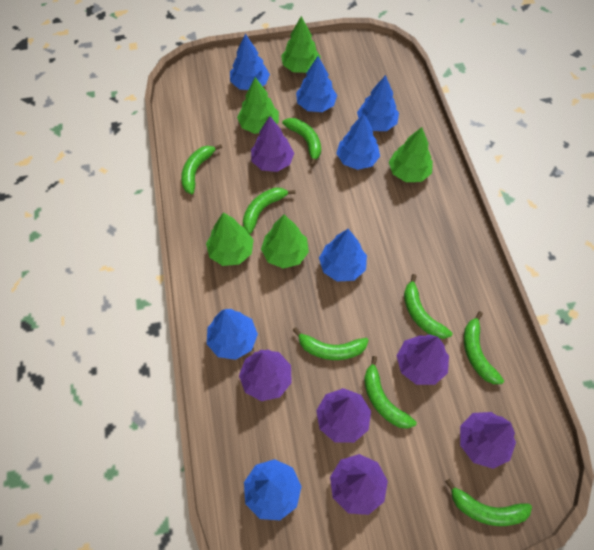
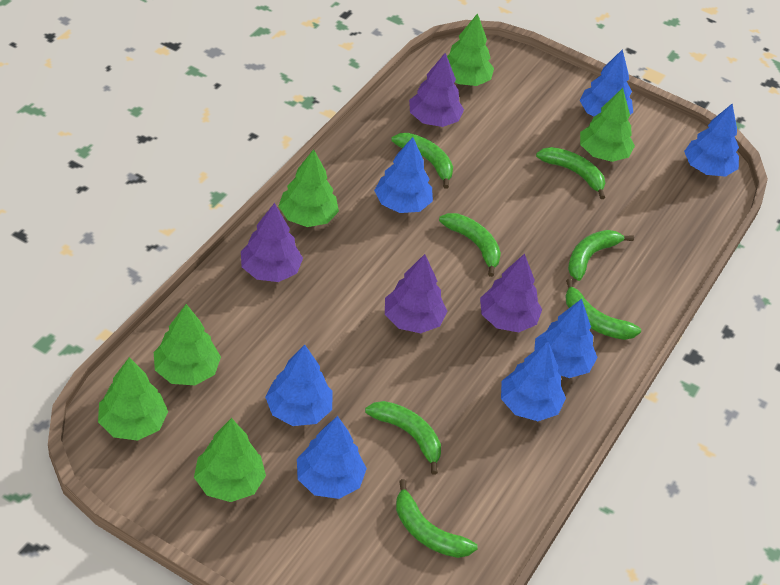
green banana: [181,144,222,194] [243,188,296,234] [282,118,321,166] [293,327,369,360] [364,356,416,429] [404,274,452,339] [445,479,532,526] [464,311,504,384] = 8 -> [365,401,441,475] [391,133,453,189] [396,479,478,558] [439,213,501,277] [536,147,605,199] [565,279,641,340] [568,230,634,281] = 7
green tree: [206,212,254,266] [237,77,279,134] [261,215,309,269] [281,16,321,73] [389,127,433,182] = 5 -> [98,357,168,441] [154,304,221,385] [194,418,266,502] [278,149,339,227] [447,13,494,86] [580,88,635,162] = 6
purple tree: [239,349,292,401] [251,116,294,172] [316,388,371,443] [330,454,388,515] [397,334,449,385] [460,412,516,469] = 6 -> [241,203,303,282] [385,254,447,333] [409,53,464,127] [480,254,542,332] = 4

